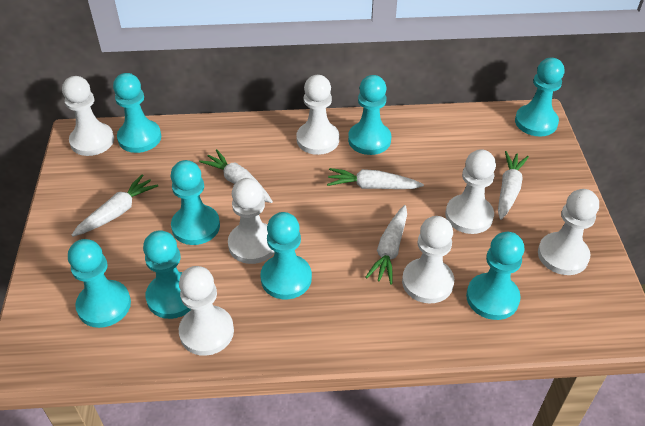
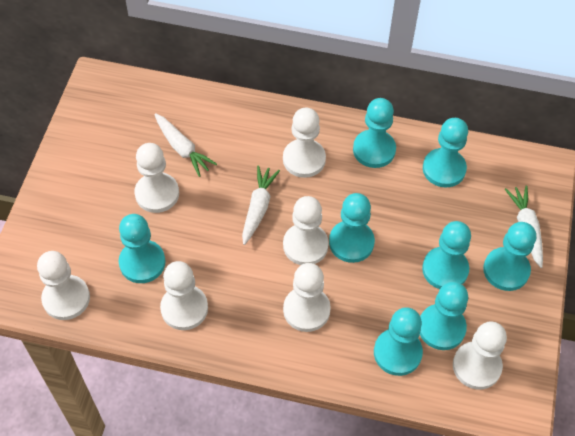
white carrot: [72,174,158,237] [199,149,273,203] [327,168,424,189] [365,205,407,285] [498,151,529,220] = 5 -> [154,113,217,177] [242,165,280,245] [505,186,543,268] = 3

